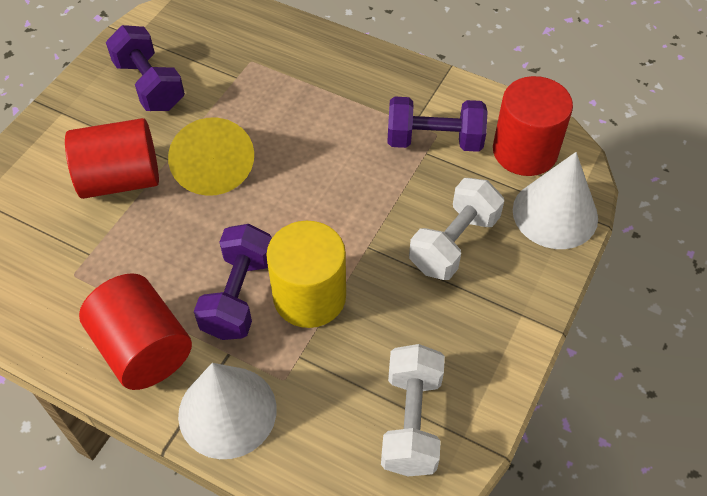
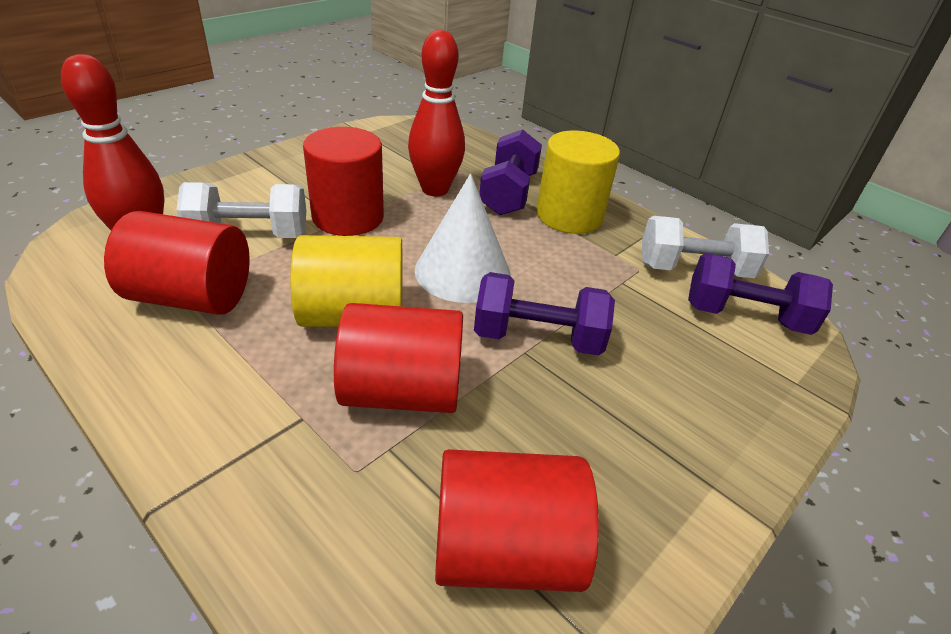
red bowling pin: none = 0 -> [61,54,165,230] [408,30,465,196] = 2
red cylinder: [65,118,159,199] [79,273,192,390] [493,76,573,176] = 3 -> [104,211,250,315] [303,127,384,236] [334,303,463,413] [435,449,599,592] = 4
white cone: [178,363,277,459] [513,152,598,249] = 2 -> [415,174,511,303] = 1
yellow cone: [168,118,254,196] = 1 -> none = 0
yellow cylinder: [266,221,346,328] = 1 -> [290,235,402,327] [536,130,620,234] = 2

